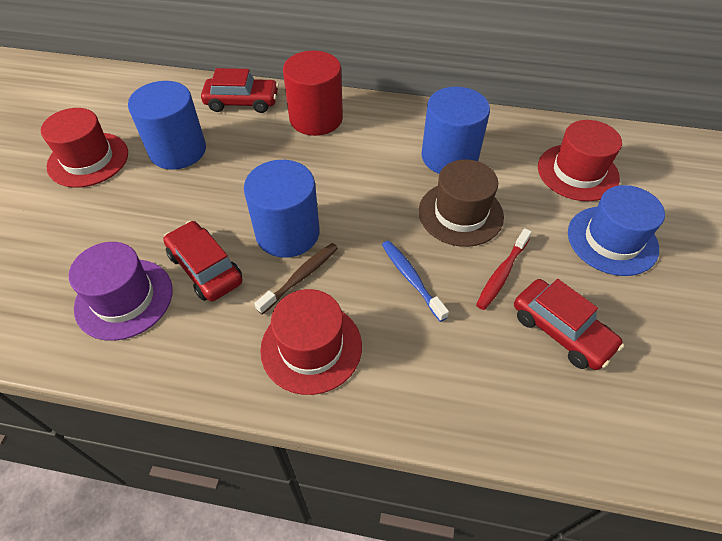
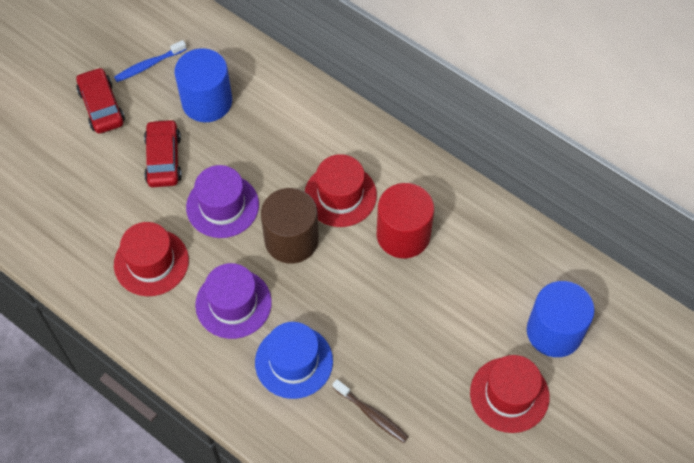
blue cylinder: [128,81,206,170] [244,160,320,258] [421,87,490,174] = 3 -> [175,48,232,122] [527,281,595,357] = 2
brown cylinder: none = 0 -> [261,188,319,264] = 1
brown hat: [419,159,504,247] = 1 -> none = 0
purple hat: [69,242,173,341] = 1 -> [186,165,259,238] [195,263,272,339] = 2
red car: [163,221,243,301] [201,68,279,113] [514,279,624,370] = 3 -> [76,67,125,134] [144,119,182,187] = 2
red toothbrush: [476,228,532,310] = 1 -> none = 0

